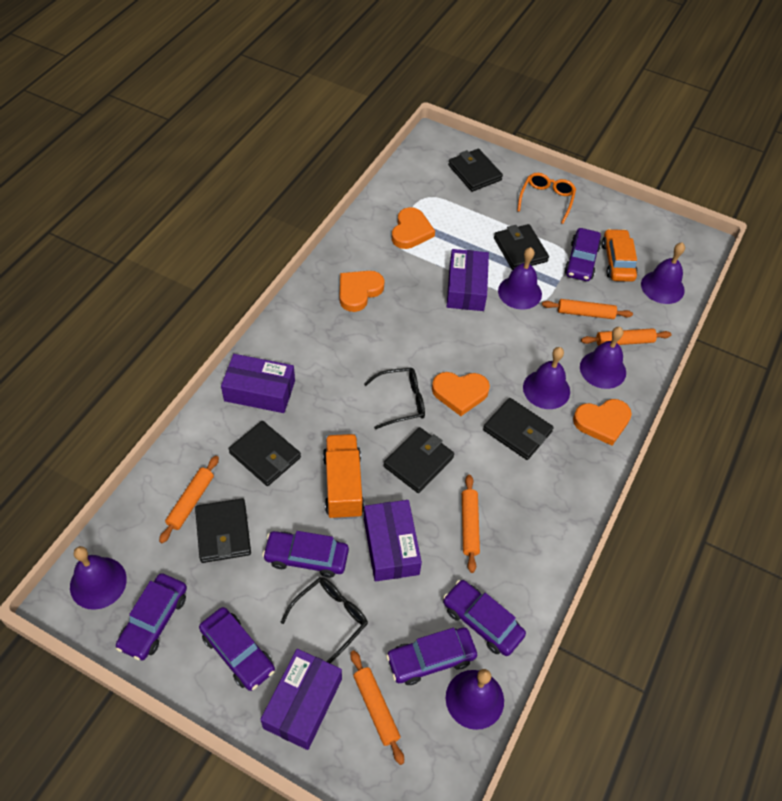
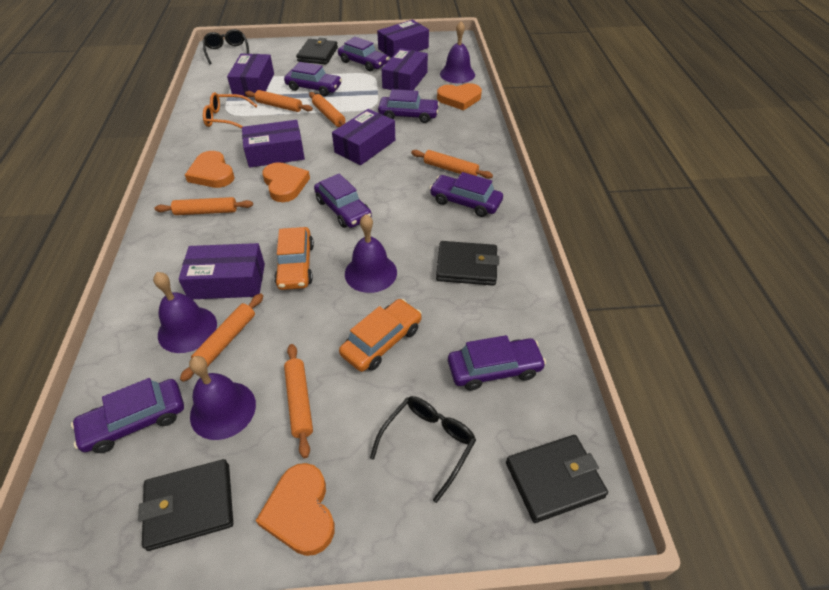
black wallet: [195,498,251,563] [229,421,301,486] [383,427,454,493] [448,149,503,192] [483,398,554,460] [494,224,549,270] = 6 -> [138,459,233,551] [296,38,338,64] [436,241,499,286] [506,435,608,523] = 4
orange car: [602,229,638,282] = 1 -> [274,227,314,290] [339,299,422,372] = 2
orange rolling pin: [159,456,219,544] [350,650,404,765] [462,475,480,573] [542,299,633,319] [581,328,672,346] = 5 -> [154,197,253,215] [180,293,263,382] [245,90,313,112] [284,344,313,458] [309,92,345,127] [411,150,493,179] = 6
orange truck: [323,434,364,520] = 1 -> none = 0
purple bell: [70,546,127,610] [446,669,504,730] [498,247,542,310] [523,347,570,409] [580,327,626,389] [641,243,685,304] = 6 -> [153,272,217,353] [189,356,256,440] [345,214,397,293] [440,21,475,83] = 4
purple box: [221,354,295,413] [260,649,342,750] [364,500,422,581] [447,249,489,311] = 4 -> [179,243,265,299] [227,54,274,97] [242,120,305,168] [332,109,395,165] [377,20,429,58] [382,48,428,90] = 6
purple car: [116,573,187,660] [199,607,275,691] [262,531,349,578] [386,627,477,685] [443,580,526,656] [564,228,601,281] = 6 -> [71,378,184,453] [284,62,342,96] [314,173,372,228] [338,37,389,72] [378,89,439,123] [430,172,503,217] [448,335,546,391] = 7

